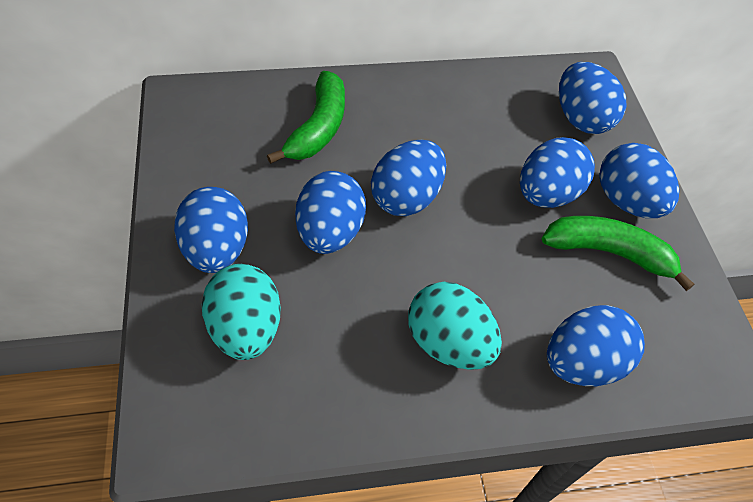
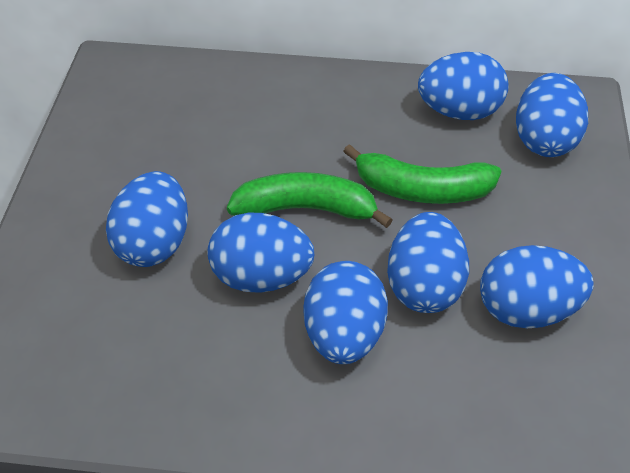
turquoise egg: [202,264,281,360] [408,282,502,370] = 2 -> none = 0

